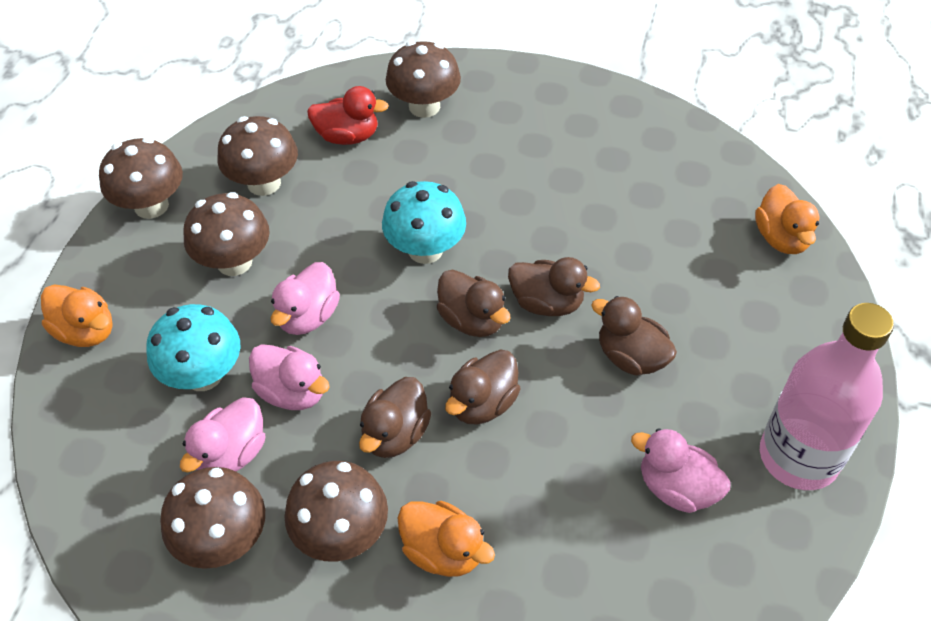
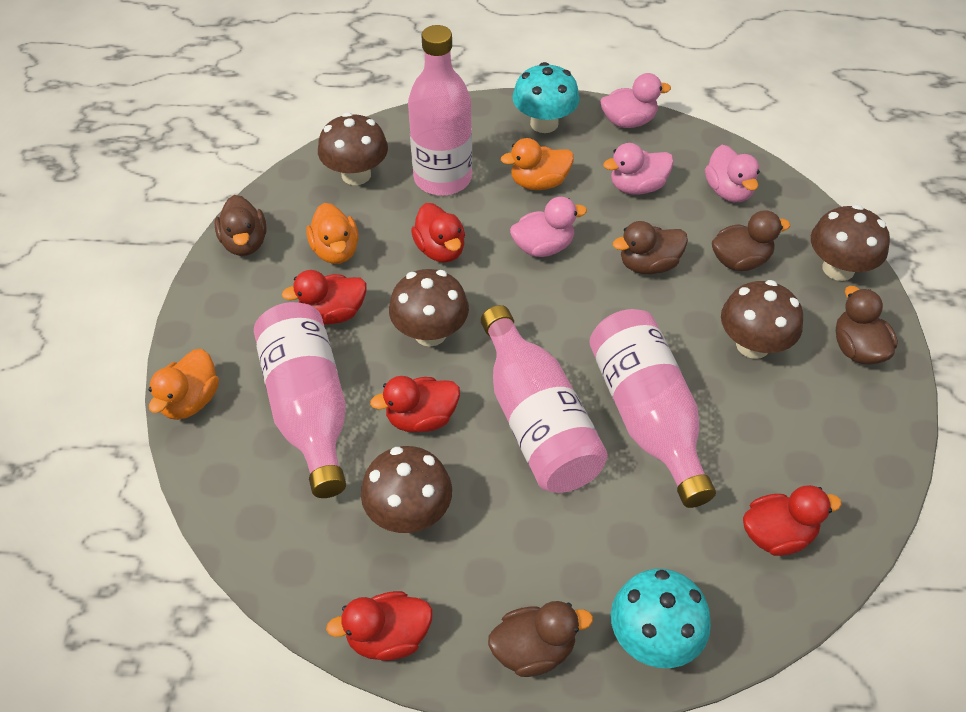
brown mushroom: [99,137,183,219] [160,467,265,569] [184,192,270,276] [218,116,298,196] [285,461,388,562] [386,41,461,118] = 6 -> [318,113,388,185] [361,446,452,533] [389,269,469,347] [721,280,803,359] [811,205,890,281] = 5
pink bottle: [760,303,894,490] = 1 -> [254,302,346,498] [408,25,472,196] [481,305,608,493] [589,309,716,508] = 4
red duck: [307,86,389,145] = 1 -> [282,270,367,324] [326,591,433,661] [370,376,460,432] [411,203,465,263] [743,485,842,556] = 5

